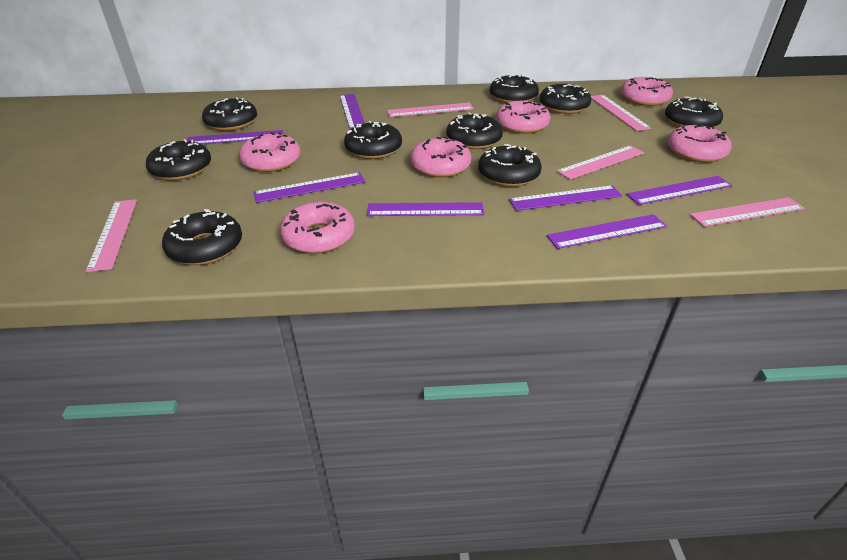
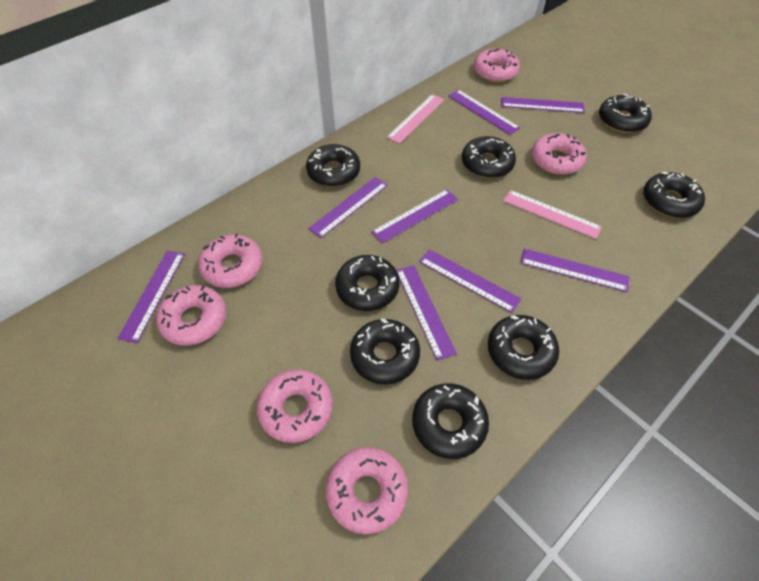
black donut: [146,139,211,180] [162,209,242,265] [202,97,257,131] [344,121,402,159] [446,112,503,149] [478,144,542,187] [490,74,539,103] [540,84,591,114] [665,96,723,127] = 9 -> [306,144,360,187] [335,255,400,311] [350,319,420,385] [412,383,489,459] [462,136,516,178] [488,315,559,380] [599,94,652,133] [643,171,705,218] = 8
pink ruler: [86,199,137,272] [387,102,474,117] [557,145,644,180] [591,95,651,131] [690,197,805,227] = 5 -> [387,94,445,144] [503,190,602,239] = 2
purple ruler: [187,130,283,144] [253,172,365,203] [339,94,365,129] [367,202,484,216] [509,186,622,211] [547,214,667,249] [626,176,732,205] = 7 -> [118,251,185,343] [308,177,388,238] [371,189,458,243] [396,265,457,360] [419,249,521,313] [448,90,520,135] [501,97,585,113] [520,249,629,292] = 8

